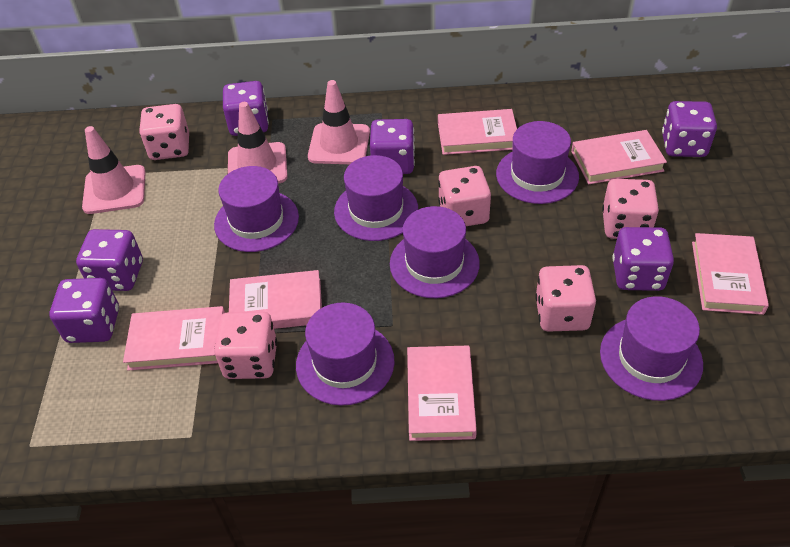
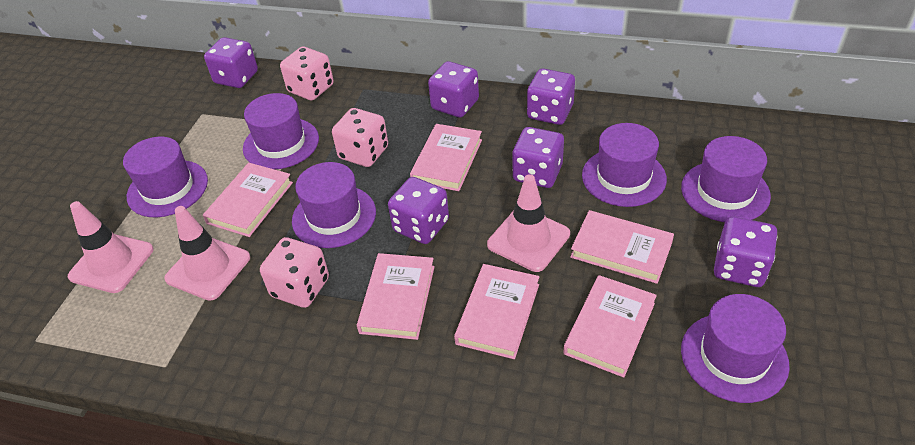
pink dice: [139,104,189,160] [214,312,277,379] [438,166,491,226] [535,265,596,332] [602,179,659,239] = 5 -> [260,237,329,308] [280,47,334,101] [332,108,388,167] = 3

